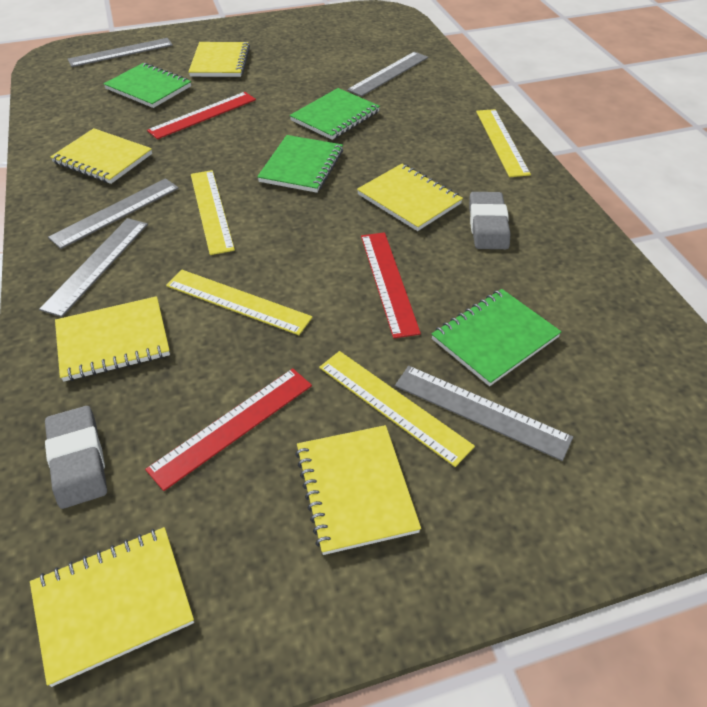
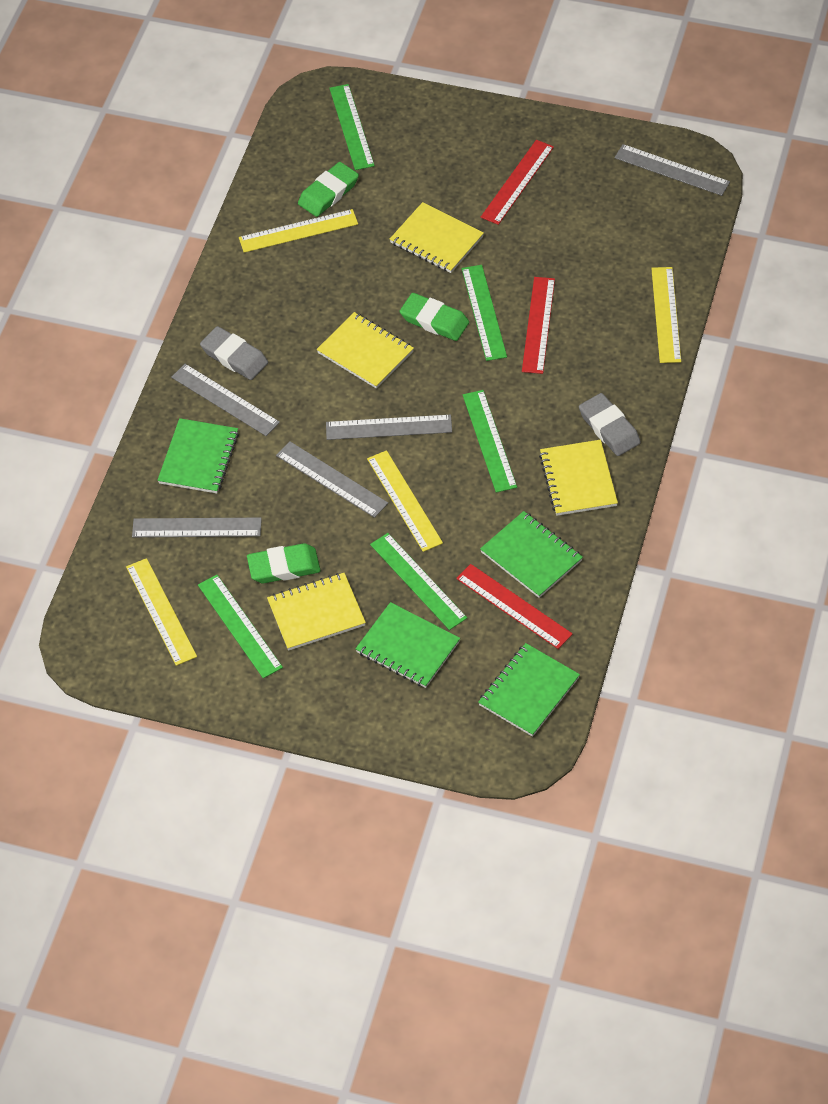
green eraser: none = 0 -> [247,543,321,583] [298,162,359,217] [400,293,469,341] = 3
green ruler: none = 0 -> [198,575,283,678] [329,84,375,170] [370,533,467,630] [462,265,507,361] [463,390,517,493] = 5
yellow notebook: [30,527,194,687] [50,128,152,184] [55,296,170,382] [188,42,250,77] [295,425,421,555] [357,164,463,231] = 6 -> [267,573,366,651] [317,312,414,389] [390,202,484,273] [539,440,618,516] = 4

